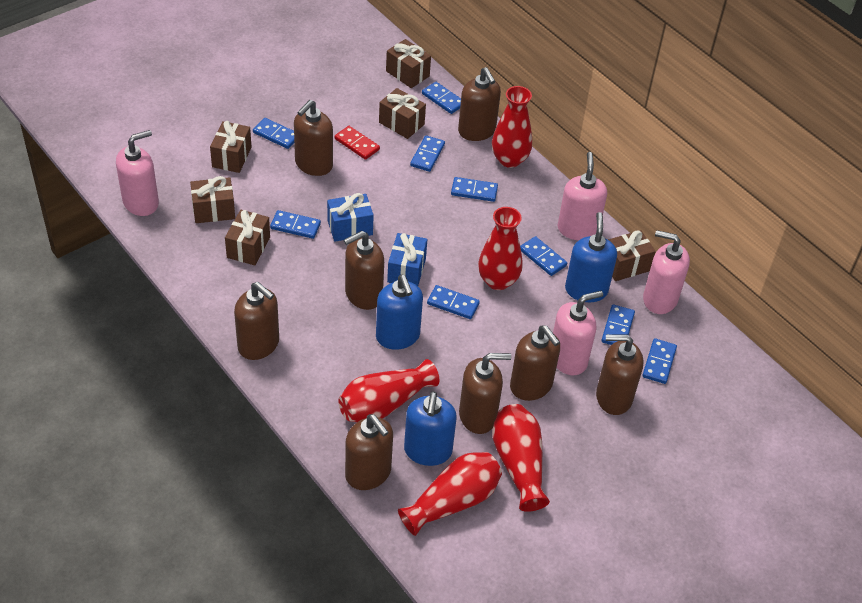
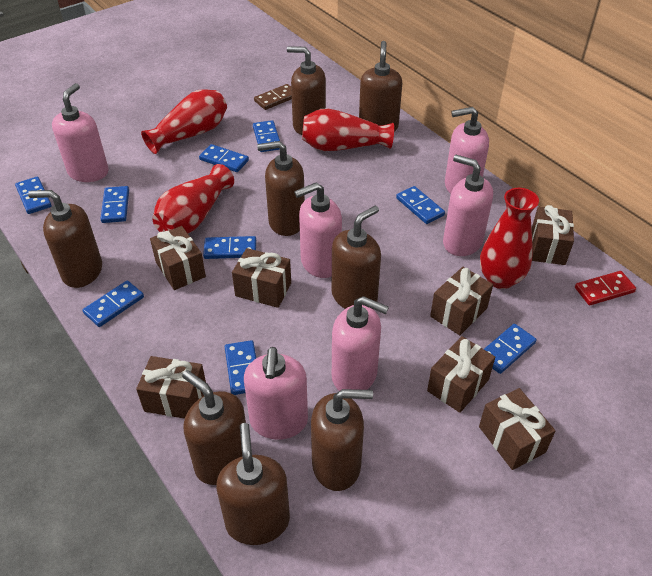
blue gift: [327,193,374,242] [387,233,427,286] = 2 -> none = 0
blue soap dispenser: [376,275,423,350] [404,391,457,466] [565,212,617,302] = 3 -> none = 0
brown domino: none = 0 -> [254,84,292,110] = 1
brown gift: [190,176,235,223] [210,121,252,173] [225,210,270,265] [379,88,426,139] [386,39,431,88] [608,230,656,281] = 6 -> [136,356,206,419] [150,226,206,290] [232,248,291,308] [427,336,495,413] [430,267,493,335] [479,388,556,470] [532,205,574,265] = 7
pink soap dispenser: [116,130,159,216] [553,291,603,375] [558,152,607,240] [643,230,690,314] = 4 -> [52,83,109,182] [244,347,308,440] [294,183,342,278] [332,296,389,391] [443,155,493,256] [445,107,489,194] = 6
red vase: [338,359,439,422] [398,452,502,536] [478,207,522,290] [492,86,532,168] [492,404,550,512] = 5 -> [141,89,227,154] [153,164,234,234] [302,108,394,151] [480,188,539,289] = 4

